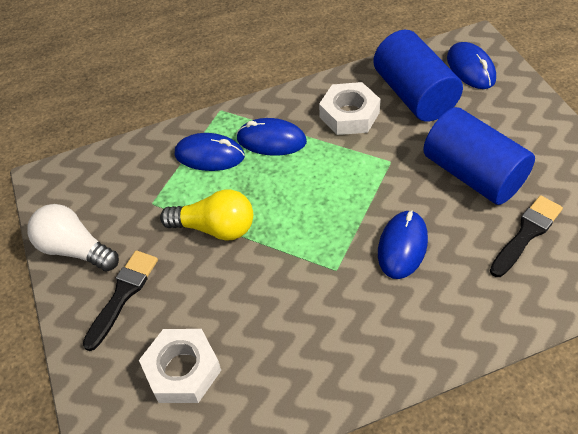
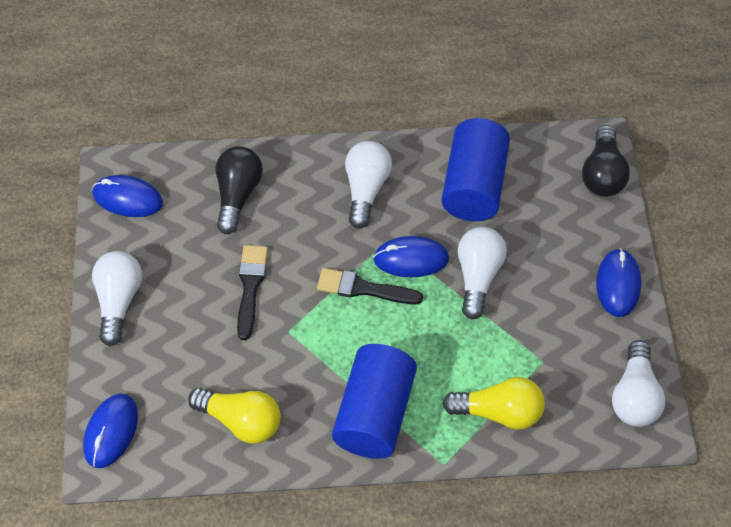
black light bulb: none = 0 -> [216,146,263,234] [582,125,630,197] = 2
white light bulb: [27,204,119,271] = 1 -> [92,251,142,346] [345,141,392,229] [458,227,507,320] [612,340,665,427] = 4
white nut: [139,329,221,403] [319,82,381,135] = 2 -> none = 0
yellow light bulb: [160,189,253,241] = 1 -> [188,388,281,444] [442,377,545,430] = 2

